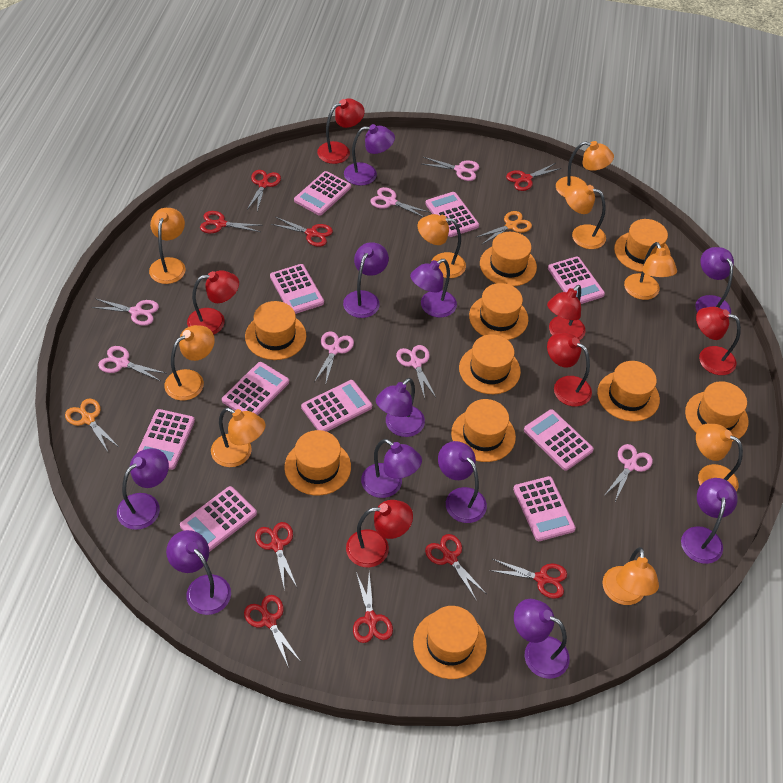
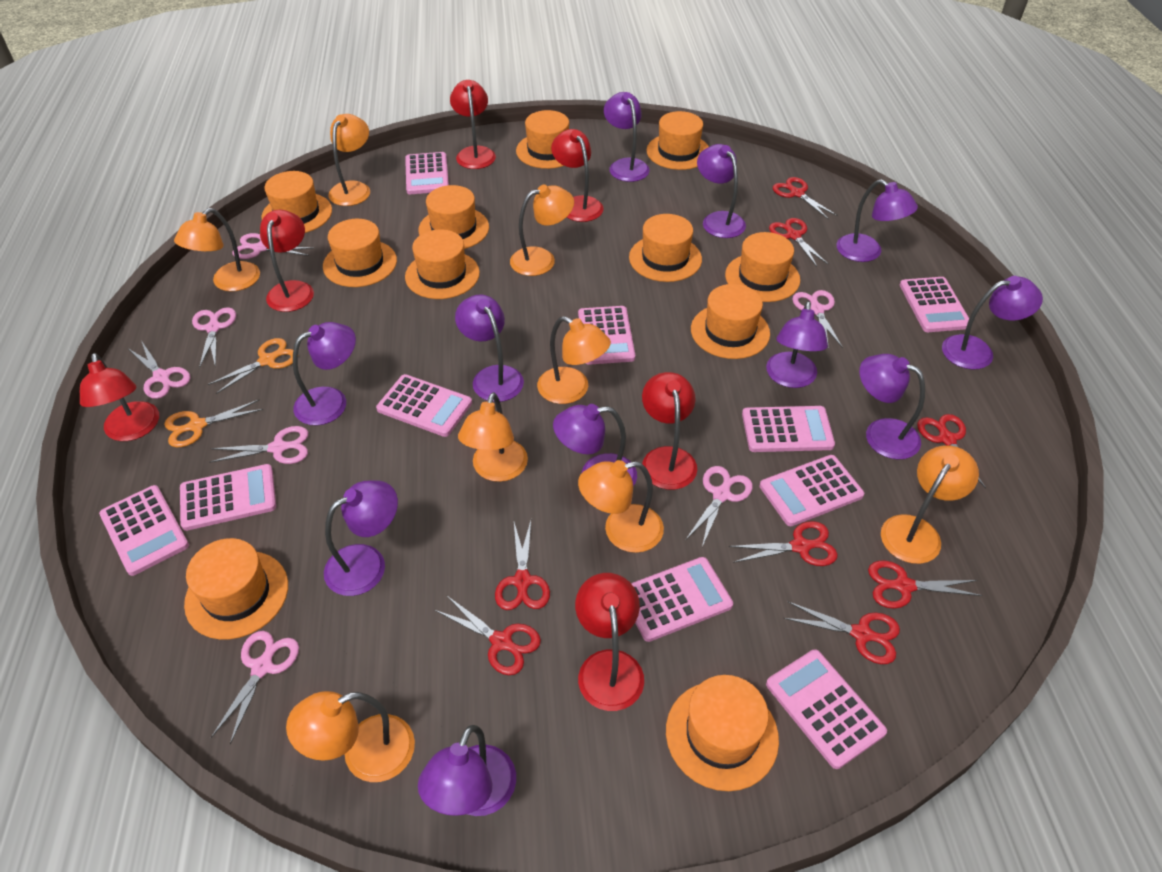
orange hat: [245,301,306,360] [284,430,351,495] [413,606,487,679] [451,399,516,462] [459,334,521,394] [469,283,528,340] [480,232,537,286] [597,361,660,421] [614,219,671,272] [685,381,749,442] = 10 -> [184,538,288,640] [261,171,332,233] [323,219,397,287] [405,230,480,299] [418,185,489,249] [516,110,569,169] [629,214,702,282] [647,111,709,170] [666,675,779,791] [691,284,770,359] [725,232,800,302] = 11
orange lamp: [149,208,186,284] [164,325,215,401] [211,408,266,467] [418,214,466,278] [556,141,614,197] [565,184,606,249] [603,547,659,605] [624,242,677,300] [696,424,743,492] = 9 -> [174,208,260,292] [286,691,415,782] [328,114,370,206] [458,392,528,482] [510,185,574,276] [537,316,611,404] [578,460,664,553] [881,445,979,564] = 8
red scissors: [200,211,263,233] [244,595,301,668] [247,170,281,211] [255,522,298,591] [271,217,333,247] [353,572,393,643] [425,534,485,599] [489,559,567,599] [506,163,561,191] = 9 -> [435,596,541,675] [495,521,550,610] [729,521,838,566] [769,218,828,267] [773,177,838,219] [783,602,900,664] [868,561,983,609] [917,414,986,488] = 8

